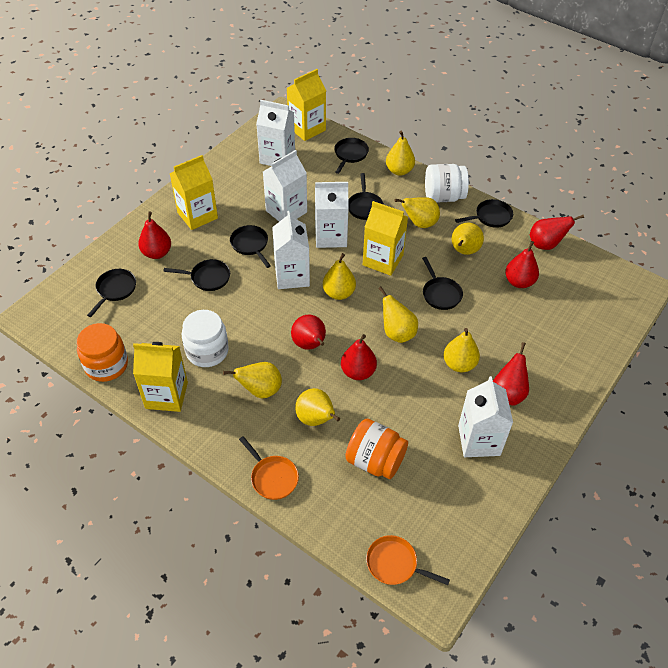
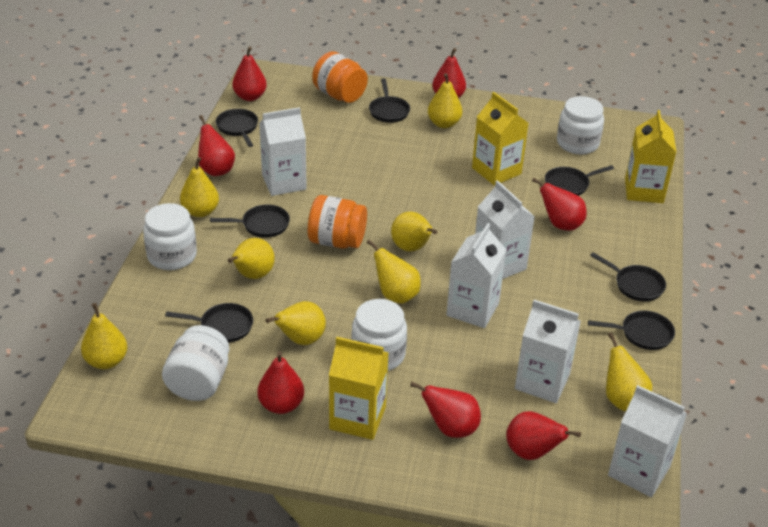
orange pan: [239,436,299,500] [366,535,450,585] = 2 -> none = 0
red pear: [138,212,171,259] [291,315,326,350] [341,334,377,380] [493,342,529,406] [505,241,539,288] [530,215,584,250] = 6 -> [198,115,235,176] [232,46,267,101] [257,351,304,414] [410,382,481,438] [432,48,466,98] [506,411,581,460] [532,177,587,231] = 7
white jar: [181,310,229,367] [425,164,469,202] = 2 -> [143,203,197,270] [162,325,230,401] [351,299,407,371] [557,96,604,154] = 4
yellow carton: [133,342,188,412] [169,155,218,230] [287,69,326,141] [363,201,408,276] = 4 -> [329,337,389,440] [472,92,528,186] [625,110,676,203] = 3

